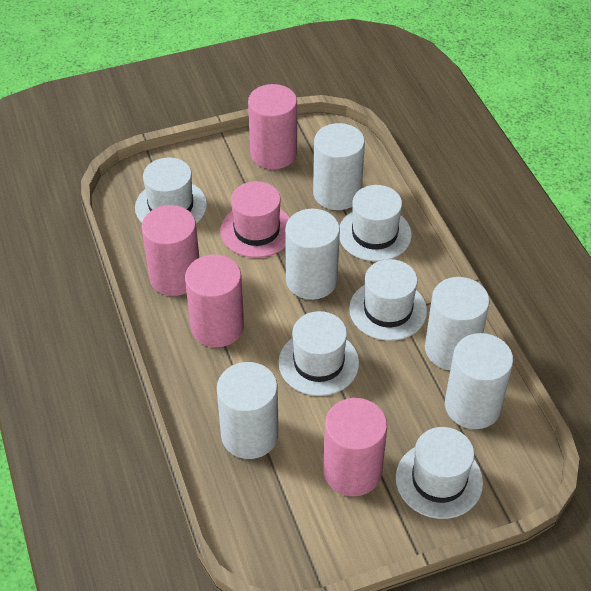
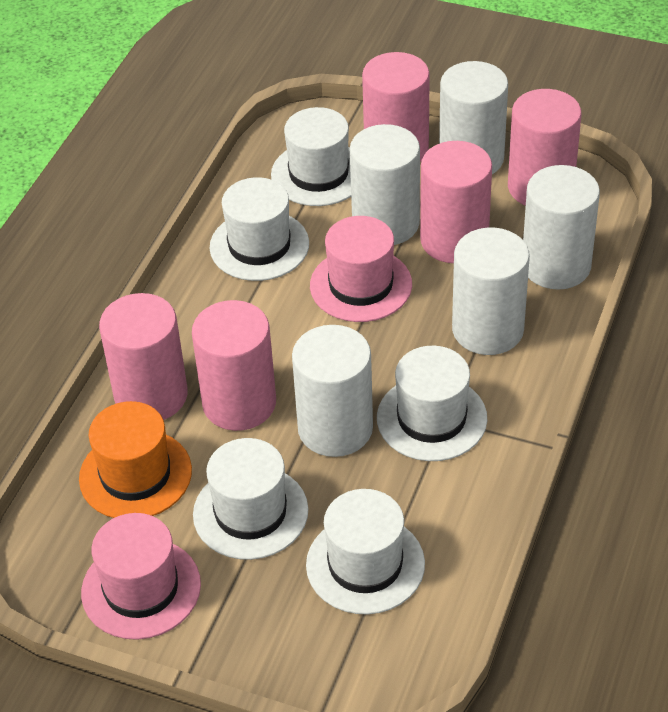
orange hat: none = 0 -> [79,401,192,518] = 1
pink cylinder: [142,205,199,296] [185,255,244,347] [248,84,297,169] [323,398,387,496] = 4 -> [99,293,188,420] [192,300,276,431] [362,52,430,162] [420,141,492,263] [508,89,582,206] = 5
pink hat: [220,181,290,258] = 1 -> [81,513,201,640] [310,216,412,322] = 2

